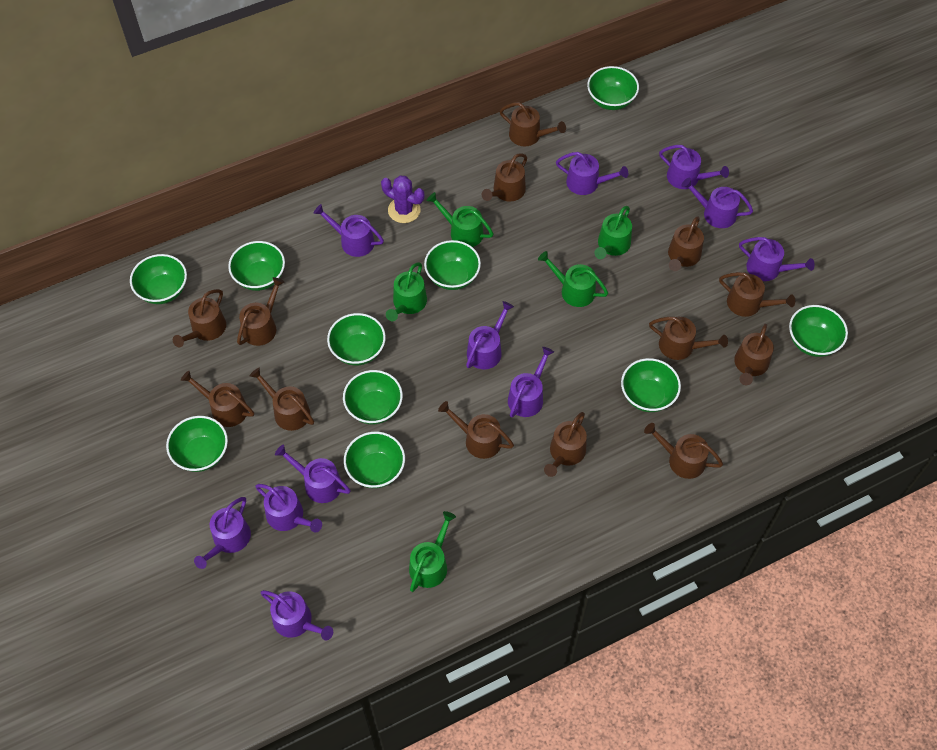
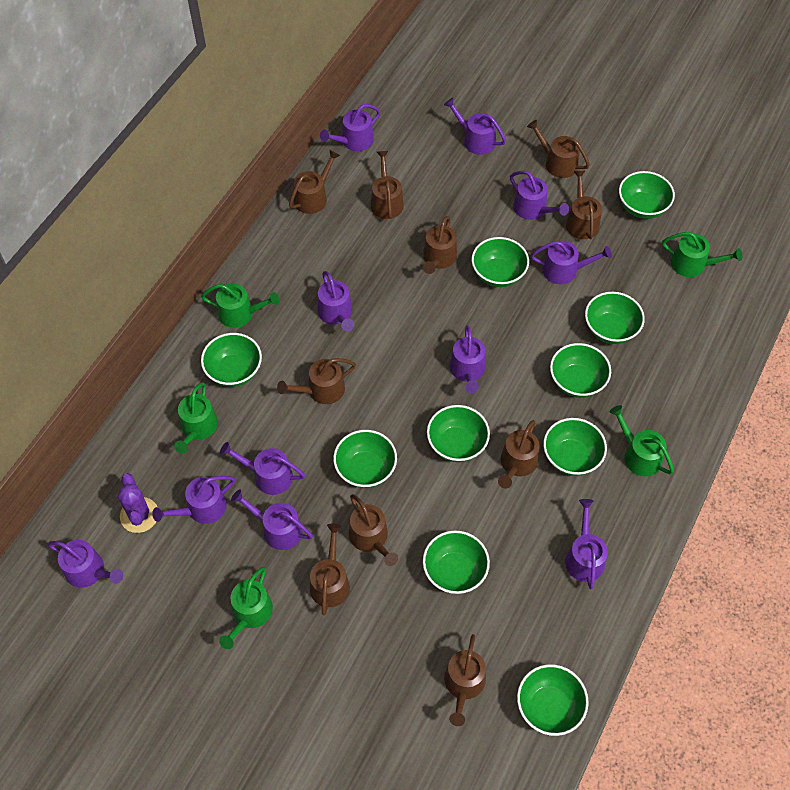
brown watering can: [173,289,226,347] [181,371,254,427] [237,277,284,346] [250,368,314,431] [438,401,514,459] [482,153,527,202] [500,102,566,146] [544,412,587,477] [644,423,723,479] [649,317,728,360] [668,216,704,271] [719,272,795,317] [734,324,774,385] = 13 -> [277,358,356,404] [289,150,340,214] [310,524,350,615] [349,494,398,566] [371,151,404,219] [423,216,457,274] [444,634,486,726] [498,420,539,489] [527,120,590,178] [566,170,602,239] = 10

